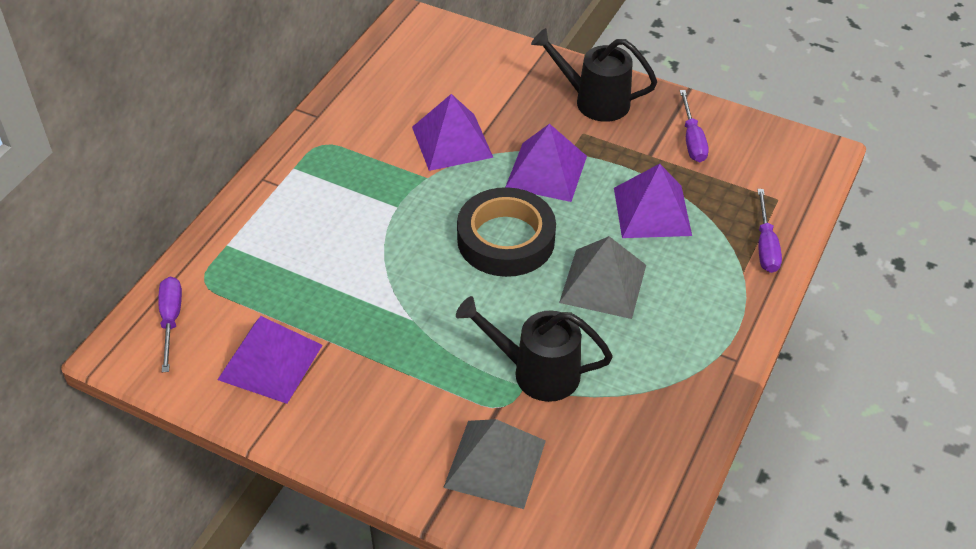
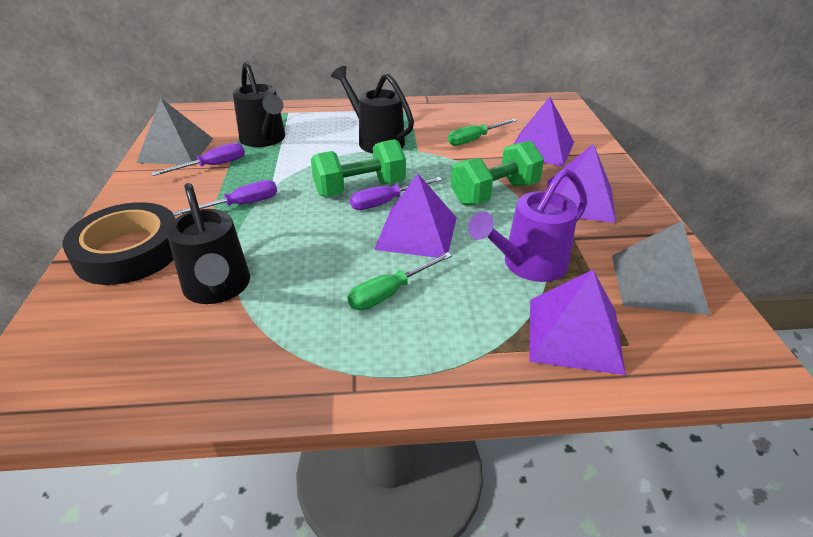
black watering can: [456,296,613,402] [531,28,657,122] = 2 -> [167,183,250,304] [233,61,285,147] [331,66,414,153] = 3
green dumbbell: none = 0 -> [311,139,406,197] [451,141,544,205] = 2
green screwdriver: none = 0 -> [347,252,452,310] [448,119,517,146] = 2
purple watering can: none = 0 -> [468,168,587,282] = 1

